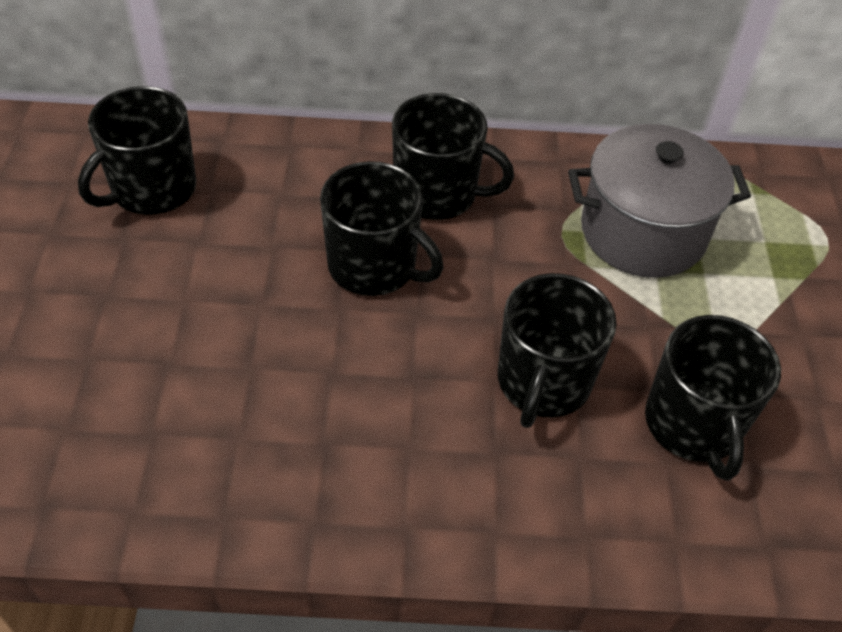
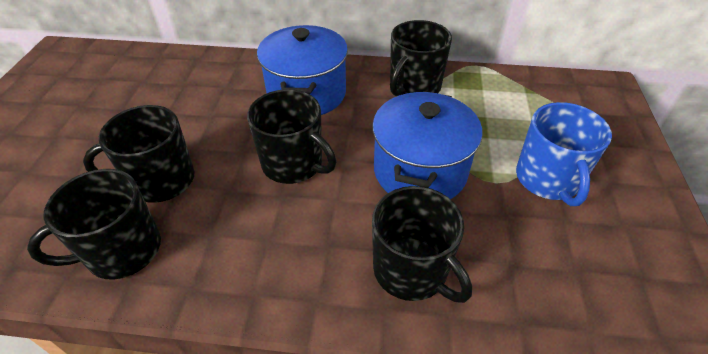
blue mug: none = 0 -> [516,102,612,206] = 1
blue pot: none = 0 -> [257,25,348,115] [372,91,482,199] = 2
grey pot: [568,124,751,278] = 1 -> none = 0

